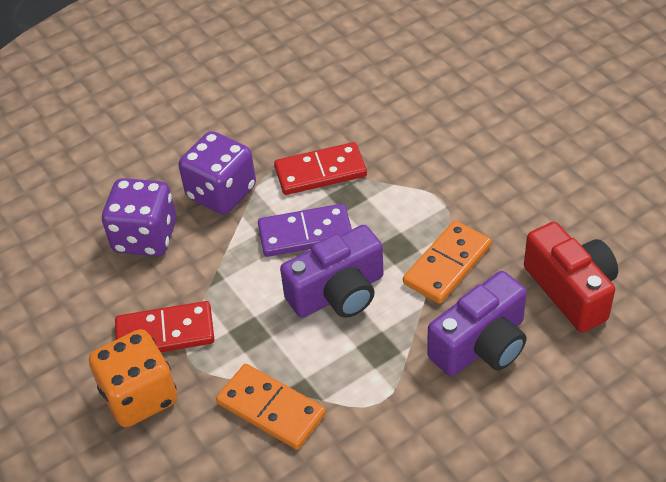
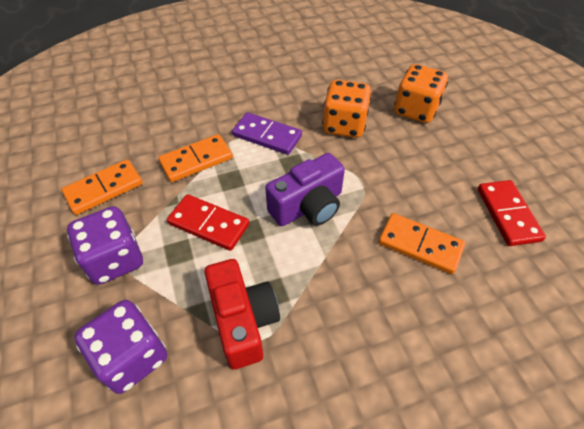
orange dice: [89,329,177,427] = 1 -> [322,80,372,138] [394,64,448,123] = 2
orange domino: [216,364,326,450] [403,220,492,304] = 2 -> [61,159,143,215] [158,134,233,182] [378,213,465,274] = 3
purple camera: [280,225,384,318] [427,271,527,377] = 2 -> [265,153,345,226] = 1

